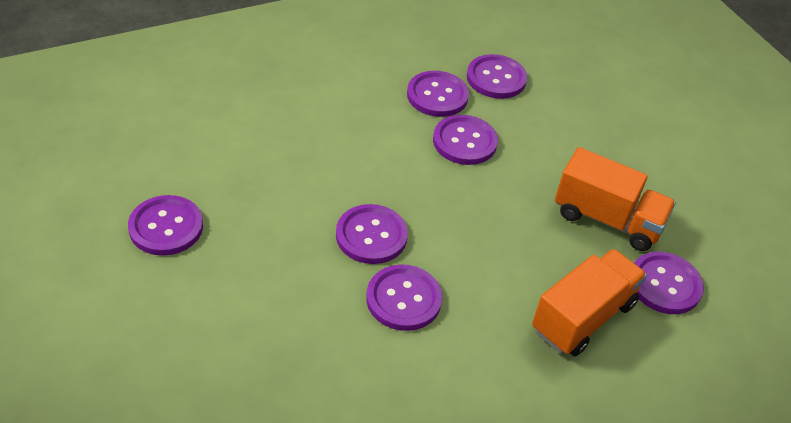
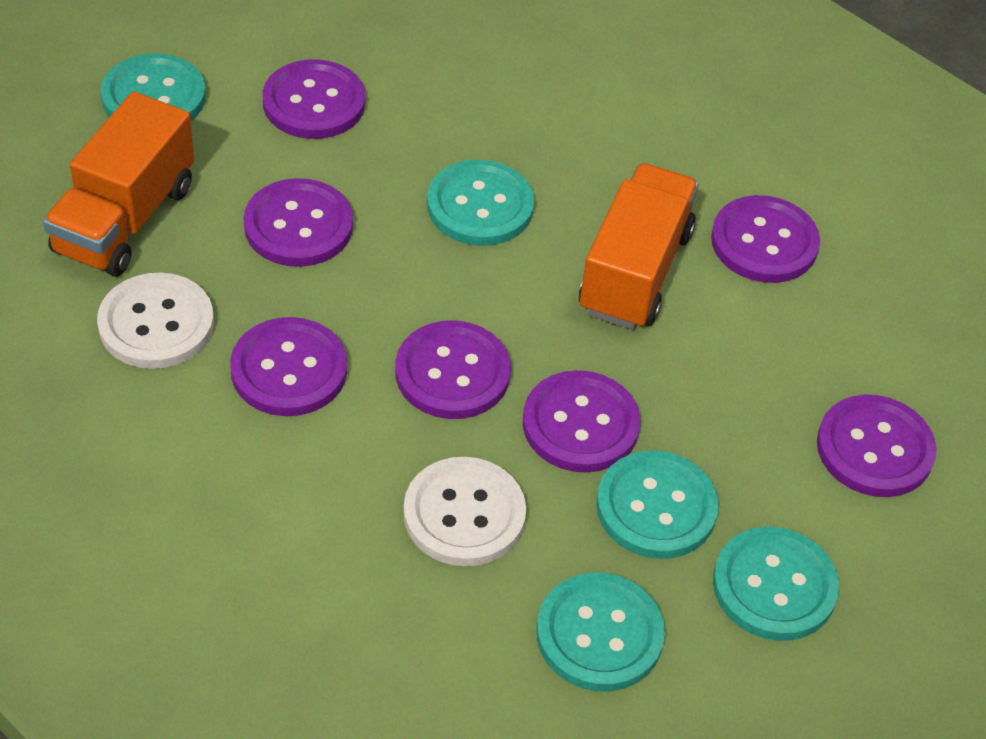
turquoise button: none = 0 -> [101,53,206,121] [427,160,534,246] [536,573,665,691] [596,450,719,559] [713,527,839,641] = 5
white button: none = 0 -> [97,272,214,369] [403,457,526,567] = 2

